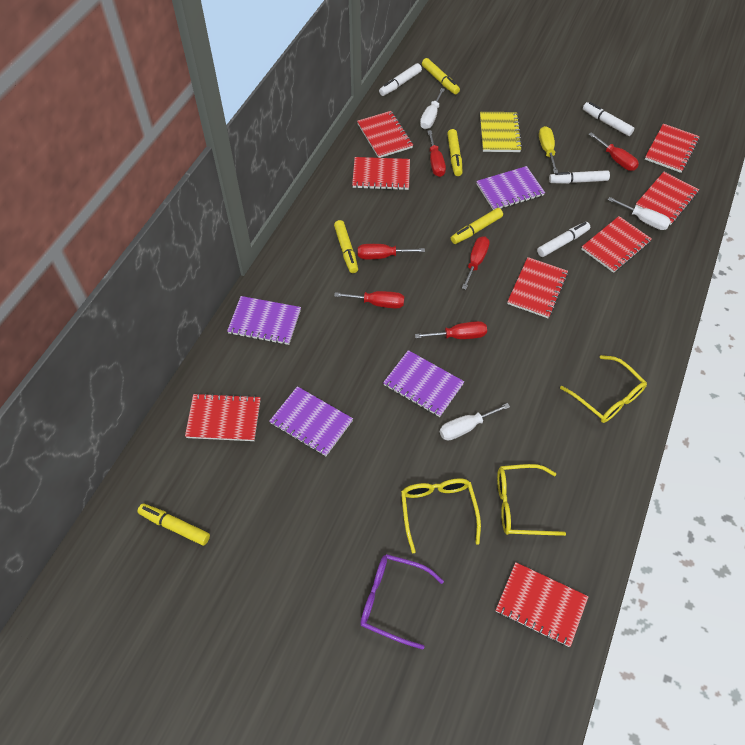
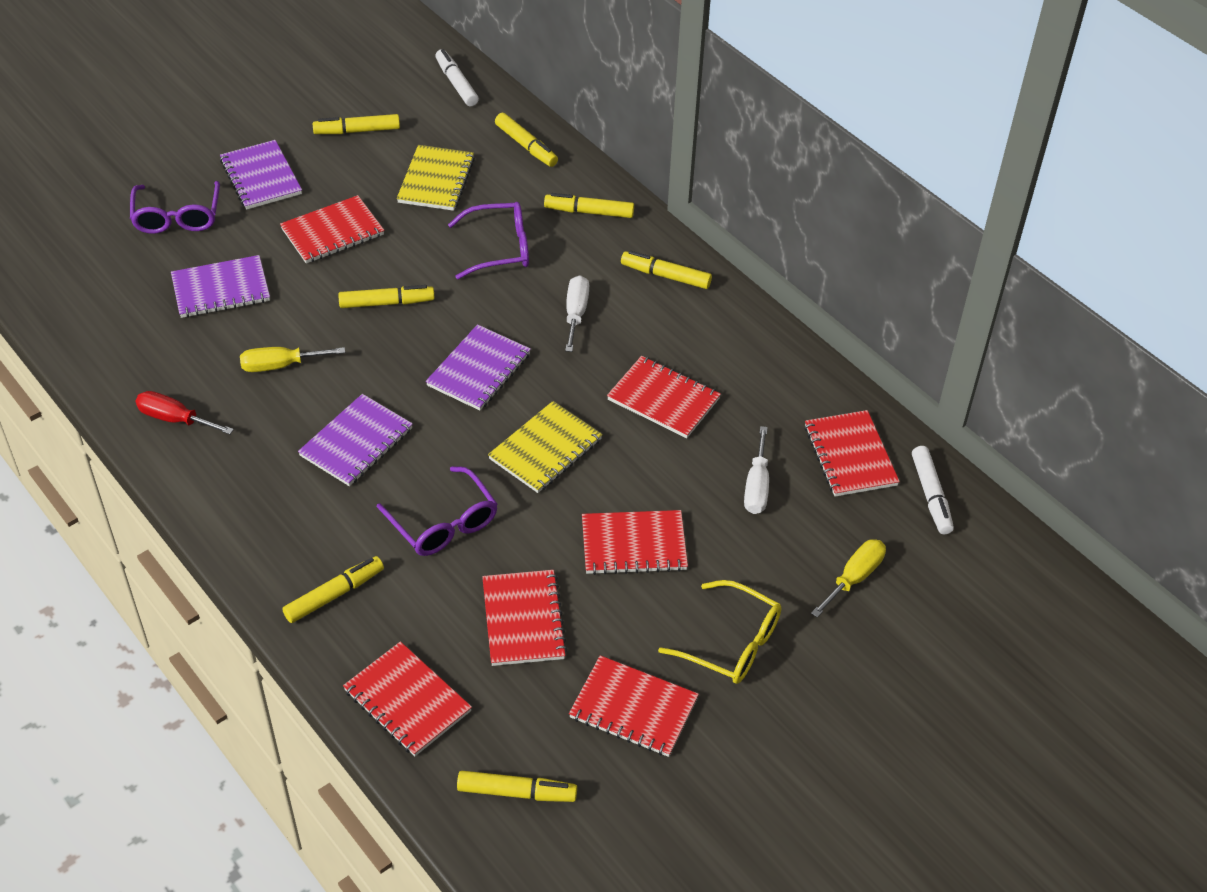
purple glasses: [360,554,444,649] = 1 -> [130,181,220,234] [377,466,497,556] [448,202,529,279] = 3
red notebook: [185,393,261,441] [352,157,410,190] [357,111,413,158] [496,562,589,647] [507,257,568,318] [581,216,652,273] [635,172,699,225] [645,124,700,173] = 8 -> [280,195,384,264] [343,641,472,756] [482,570,567,666] [569,655,699,757] [582,510,688,575] [607,356,721,438] [804,410,900,497] = 7
red screwdriver: [334,291,404,309] [358,244,425,259] [415,321,487,339] [427,130,446,177] [462,236,490,290] [588,132,639,171] = 6 -> [136,391,234,434] = 1
white marker: [379,63,422,96] [537,222,590,257] [549,170,610,184] [583,102,634,136] = 4 -> [435,49,479,106] [912,446,954,534] = 2
white screwdriver: [420,88,445,129] [440,403,510,441] [608,197,671,230] = 3 -> [565,275,589,352] [744,426,769,514] = 2
yellow glasses: [401,478,481,553] [497,464,566,536] [560,355,647,423] = 3 -> [658,580,781,684] = 1
yellow marker: [137,503,210,546] [334,220,358,273] [422,58,460,94] [447,129,463,176] [451,208,503,244] = 5 -> [282,556,384,623] [313,114,400,134] [338,285,435,308] [457,771,577,802] [495,113,558,167] [544,193,634,218] [621,251,712,289] = 7
yellow notebook: [480,112,522,152] = 1 -> [397,145,475,211] [488,401,603,493] = 2
yellow screwdriver: [539,126,558,173] = 1 -> [240,347,345,372] [811,539,886,618] = 2

